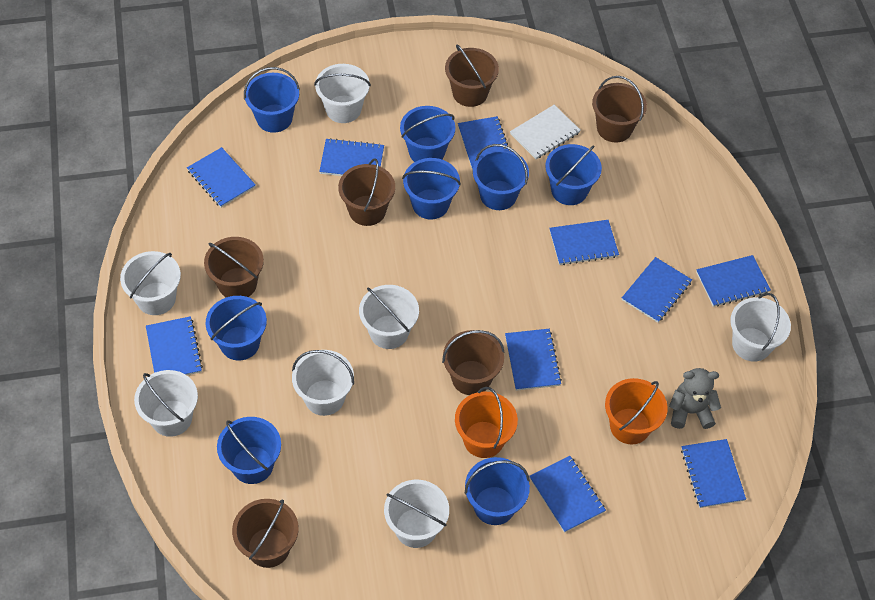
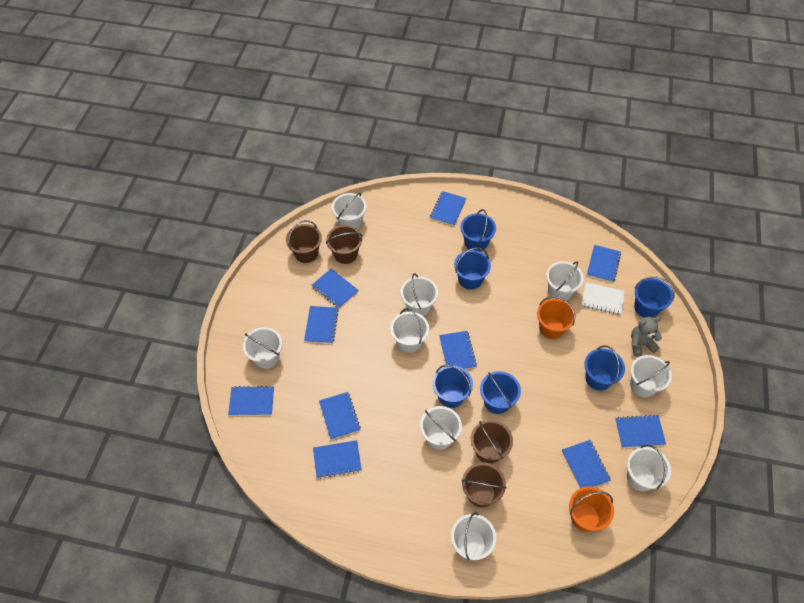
blue bucket: [206,296,267,361] [217,417,281,484] [244,67,300,133] [400,106,455,162] [402,158,461,219] [465,457,530,525] [473,144,529,210] [545,144,602,205] = 8 -> [432,365,473,408] [454,248,491,290] [461,209,496,252] [480,371,521,414] [584,346,625,391] [634,276,675,318] = 6
brown bucket: [204,237,264,297] [232,499,299,568] [338,158,395,226] [442,330,505,395] [445,44,499,107] [592,76,647,143] = 6 -> [286,220,322,263] [326,225,363,264] [461,462,506,507] [471,420,513,464] = 4
white bucket: [120,251,181,315] [134,370,198,437] [292,350,354,416] [314,64,371,123] [359,285,419,349] [384,480,449,548] [730,293,791,362] = 7 -> [243,327,282,369] [332,193,367,229] [390,308,429,353] [401,273,438,316] [420,406,462,450] [451,513,496,560] [546,261,584,301] [627,445,671,491] [630,355,672,397] = 9

